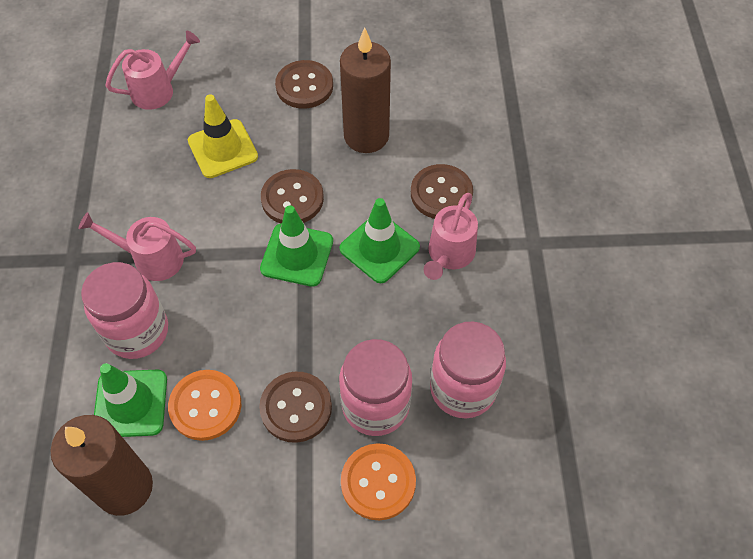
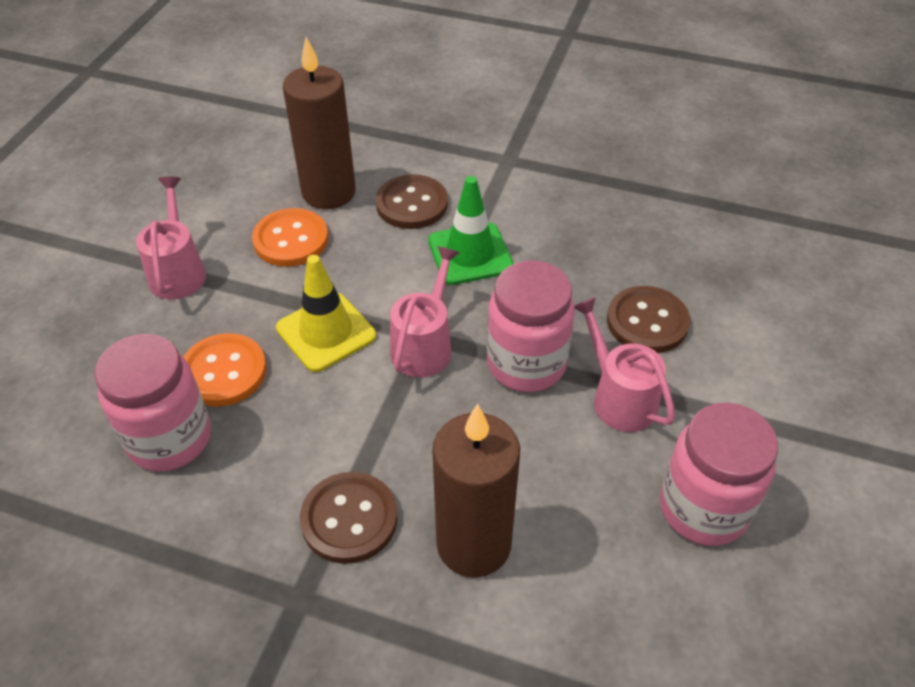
brown button: [259,372,332,443] [261,169,324,223] [275,60,333,109] [411,164,473,219] = 4 -> [300,472,398,564] [376,174,448,229] [607,286,690,353] = 3
green traffic cone: [94,363,167,437] [260,205,333,287] [339,198,420,283] = 3 -> [428,176,513,285] = 1

